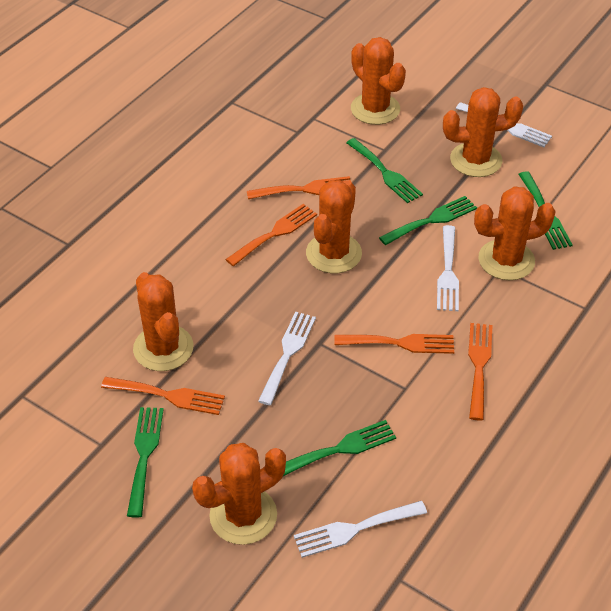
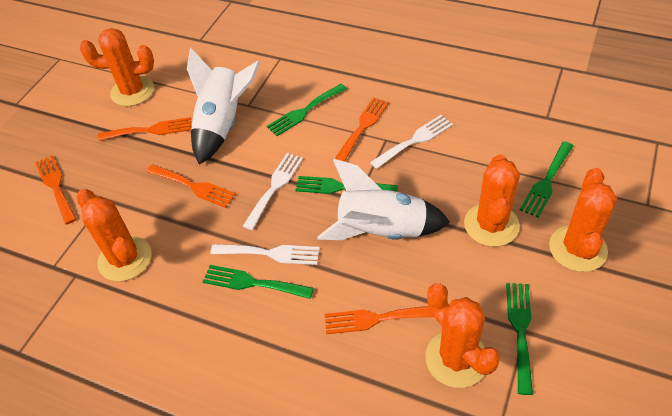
orange cactus: [133,272,193,371] [192,443,286,545] [306,180,362,273] [351,37,406,125] [443,87,523,177] [474,186,556,280] = 6 -> [76,189,152,282] [80,28,154,106] [425,283,500,388] [464,154,520,247] [549,168,617,272] = 5
white fork: [258,312,316,405] [294,501,427,558] [437,225,459,311] [456,102,552,147] = 4 -> [210,244,320,265] [243,153,303,230] [370,115,453,169] = 3
white rocket: none = 0 -> [187,48,261,164] [318,159,450,240] = 2

